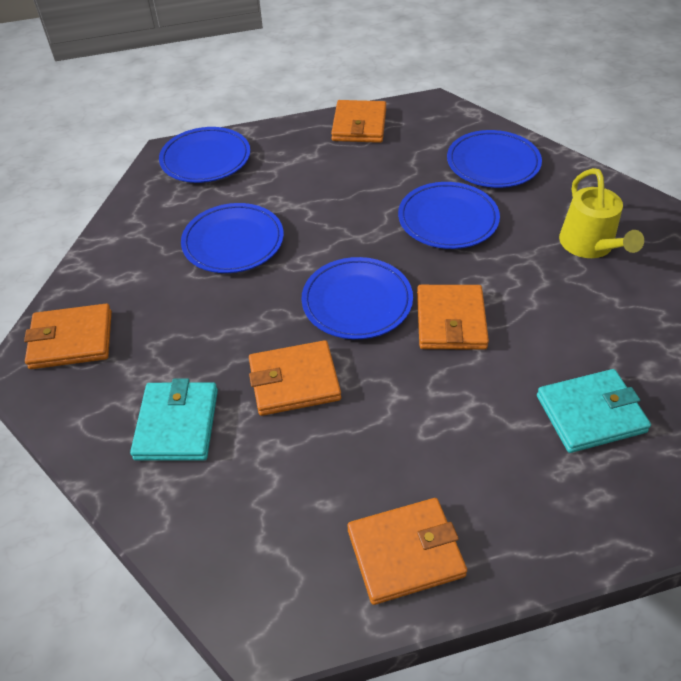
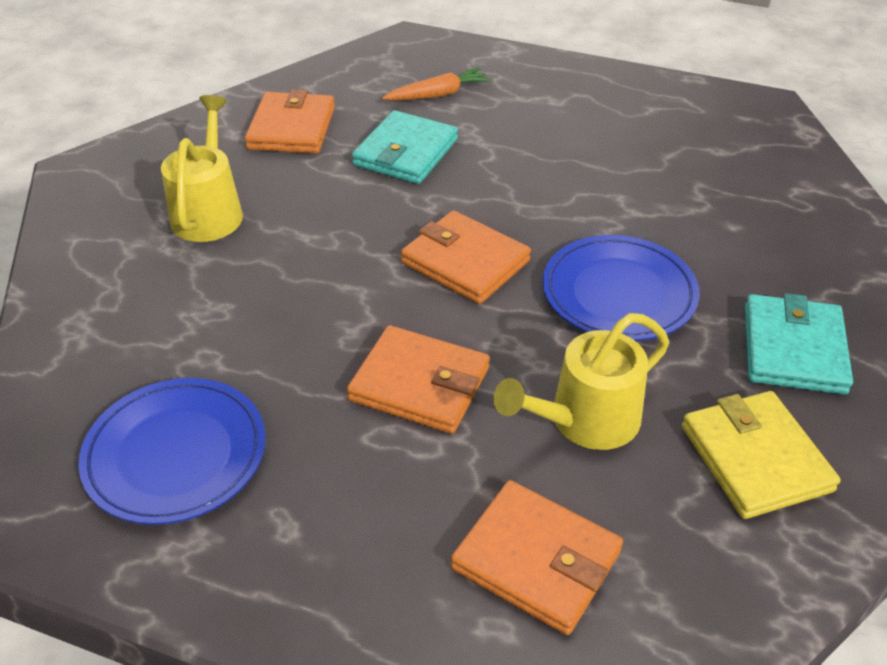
blue plate: [159,127,250,183] [181,203,284,273] [301,257,413,339] [398,182,500,249] [447,130,542,188] = 5 -> [78,378,266,525] [543,235,699,341] = 2
orange carrot: none = 0 -> [382,68,491,100] = 1
orange wallet: [24,304,112,369] [249,340,341,416] [331,100,386,143] [347,498,467,605] [417,285,489,350] = 5 -> [245,89,335,154] [347,325,490,434] [401,210,531,304] [451,480,623,635] = 4
yellow wallet: none = 0 -> [682,391,841,519] = 1
yellow watering can: [559,168,644,258] = 1 -> [161,95,243,242] [493,313,669,450] = 2

